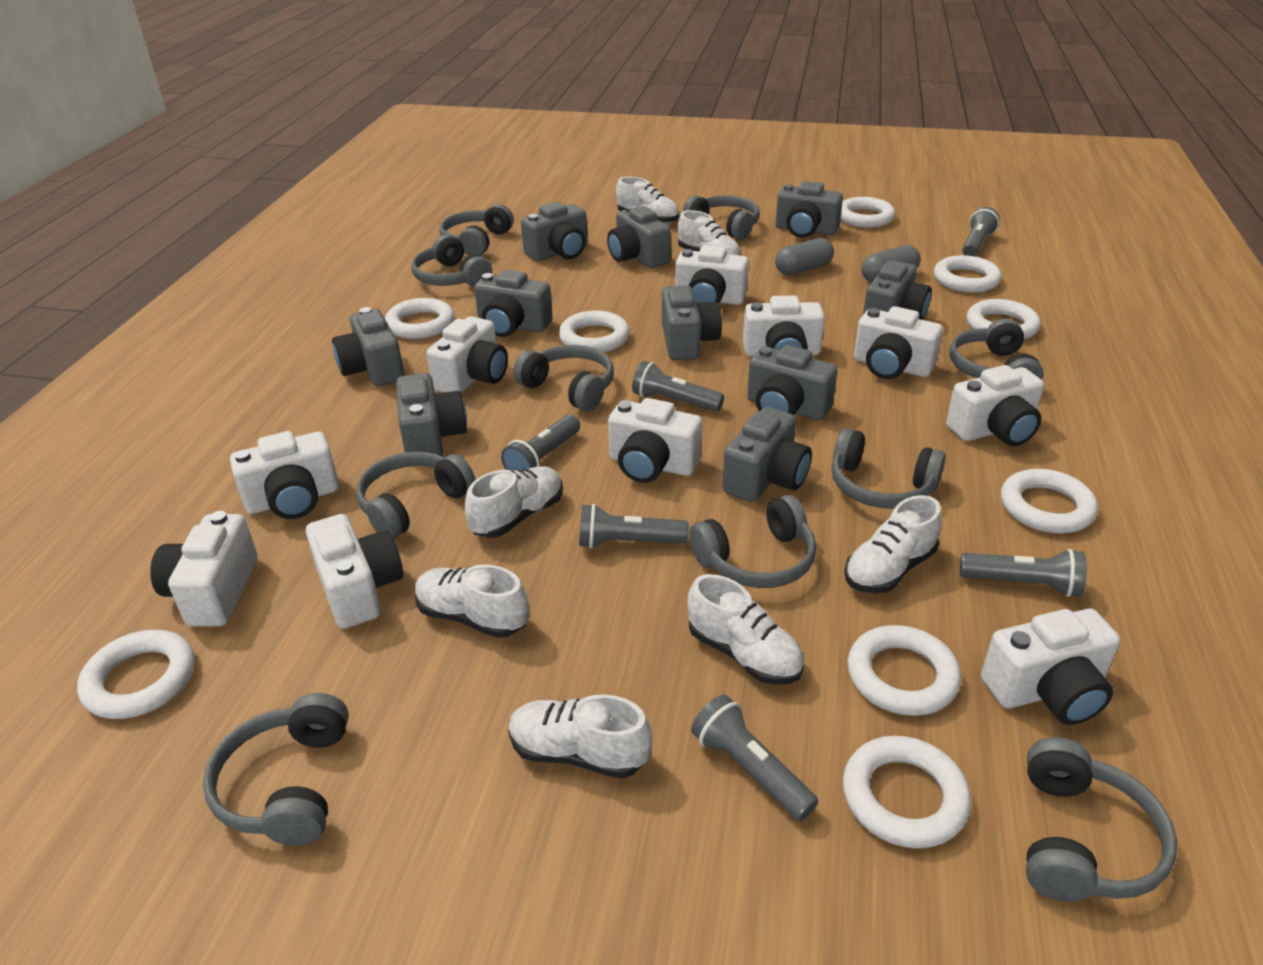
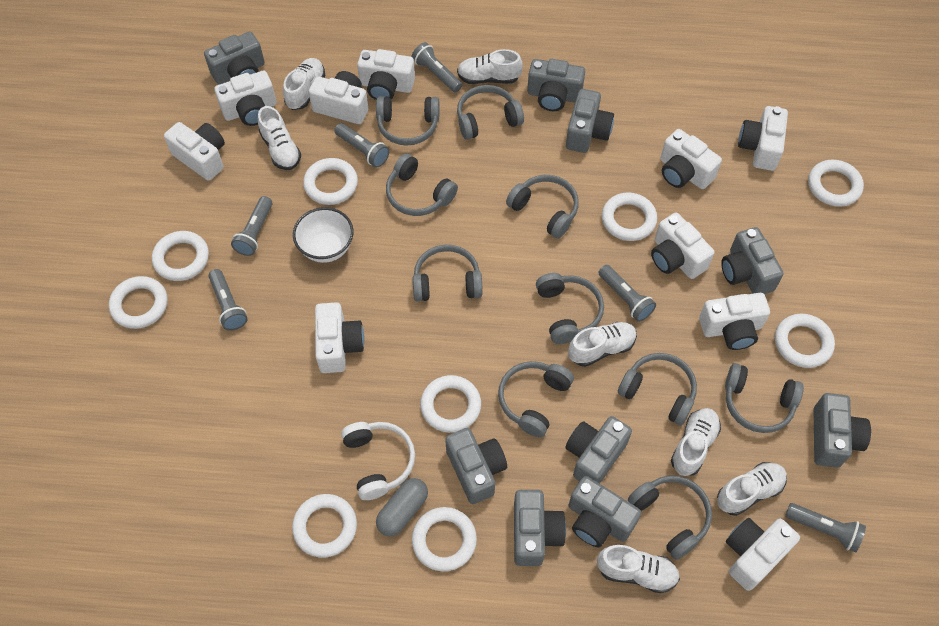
grey camera: [332,307,404,386] [396,373,467,457] [474,270,553,337] [521,202,588,261] [607,205,671,268] [662,285,722,360] [722,407,812,502] [747,345,838,420] [776,181,843,238] [863,260,932,320] = 10 -> [204,32,265,84] [445,428,507,504] [514,490,566,566] [527,59,585,111] [566,89,614,153] [566,416,632,484] [569,476,641,547] [721,227,784,294] [814,393,871,468] = 9
grey capsule: [775,238,834,275] [861,245,921,282] = 2 -> [376,478,428,536] = 1
white bowl: none = 0 -> [293,207,354,263] = 1
white headphones: none = 0 -> [341,422,415,500] = 1

